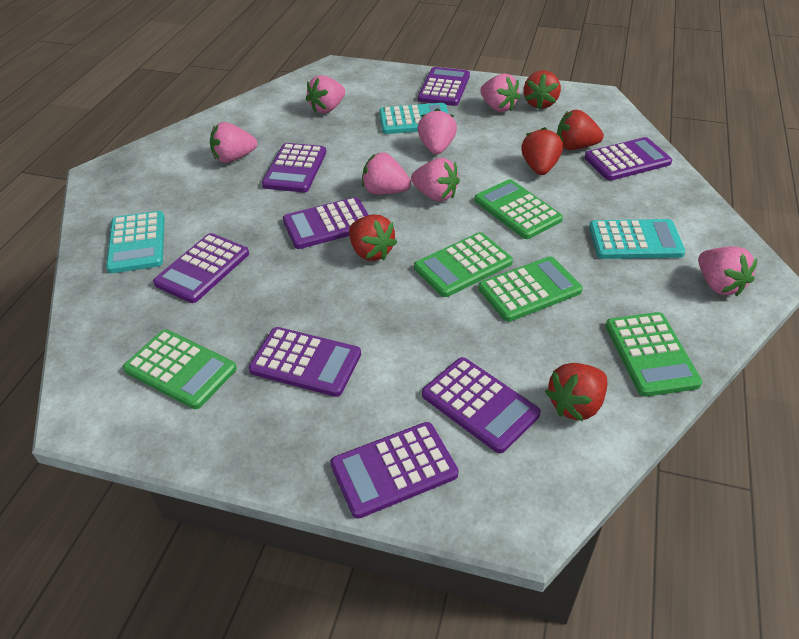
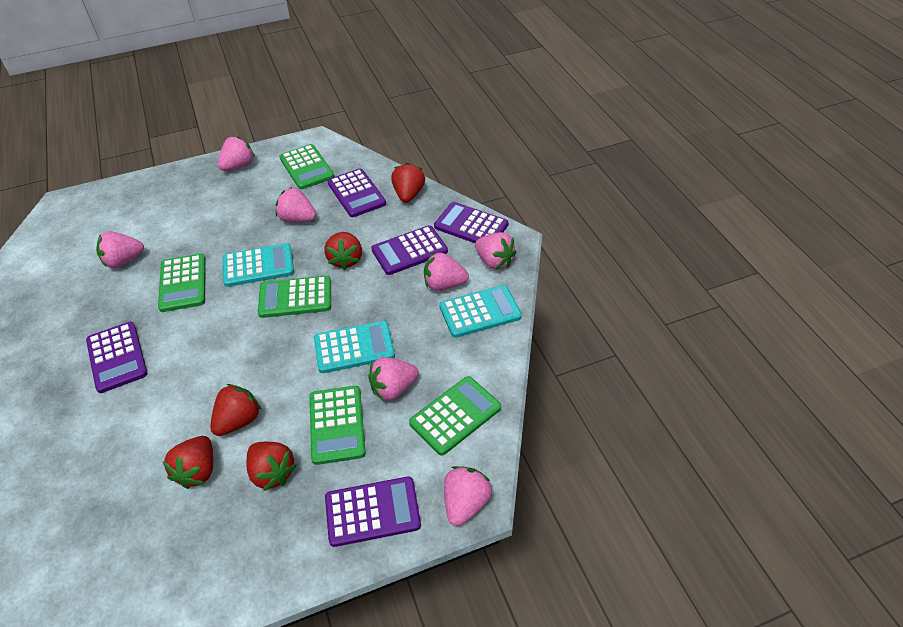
purple calculator: [153,233,249,303] [248,327,361,397] [262,143,326,192] [283,197,368,249] [330,422,459,519] [418,67,470,106] [422,357,541,453] [585,137,672,181] = 8 -> [86,322,147,393] [325,476,421,547] [328,168,386,217] [371,225,448,275] [434,202,508,243] = 5

